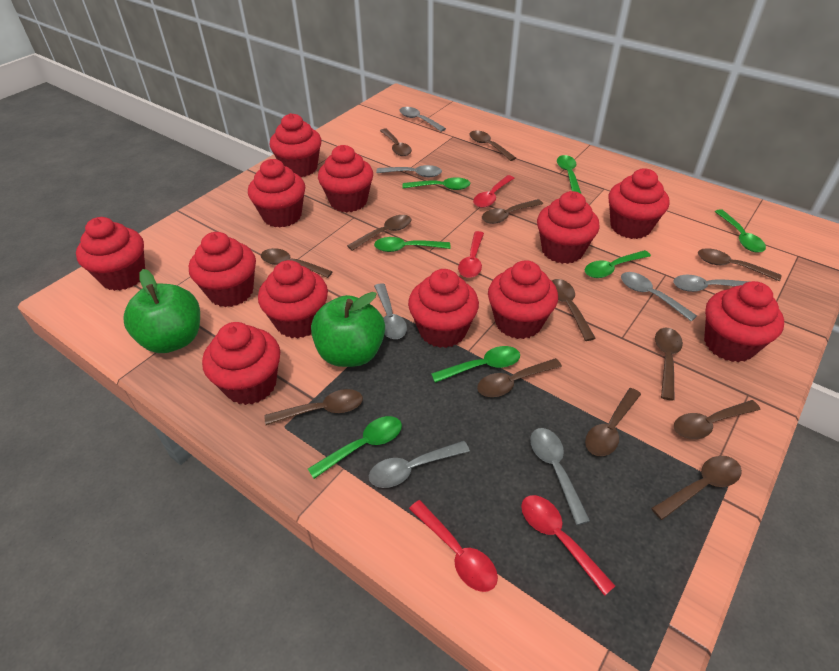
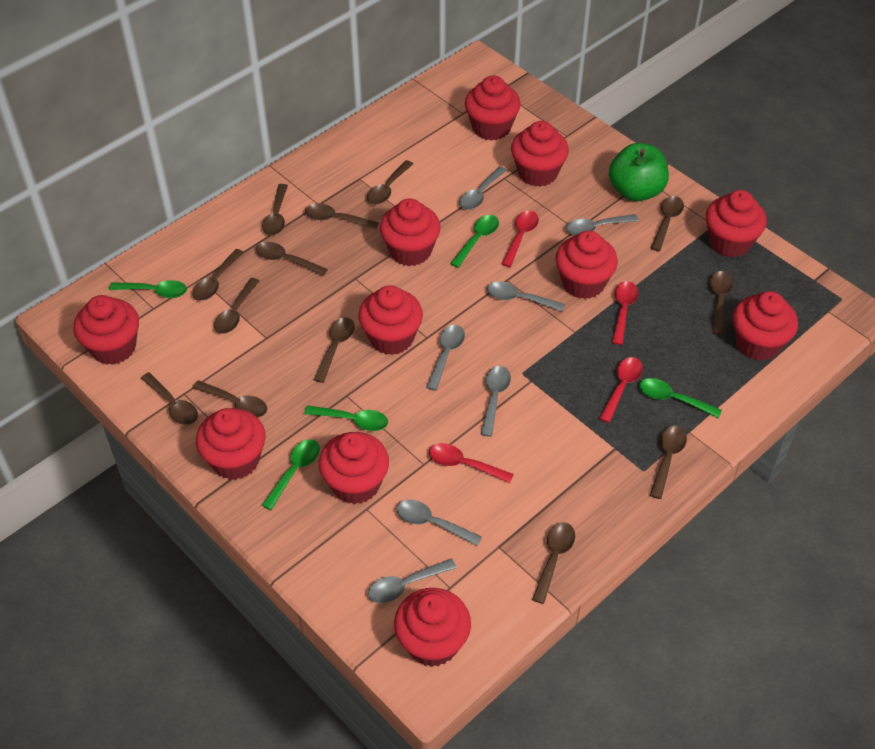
green apple: [123,269,200,353] [311,292,385,367] = 2 -> [609,143,669,201] = 1
green spoon: [308,416,402,479] [374,237,450,252] [403,177,470,190] [431,346,520,383] [557,155,581,193] [585,250,651,278] [715,209,766,252] = 7 -> [109,280,187,298] [262,439,320,510] [304,405,388,431] [450,215,499,268] [639,378,722,418] = 5
red cupcake: [76,217,145,291] [189,232,256,307] [202,322,280,405] [248,159,305,228] [258,260,328,339] [270,113,322,177] [318,145,373,212] [408,269,479,348] [488,260,558,339] [537,191,600,264] [608,168,669,239] [704,281,784,362] = 12 -> [73,295,139,365] [196,408,266,480] [319,432,389,504] [358,285,423,355] [380,199,440,266] [394,588,471,667] [465,76,521,141] [511,121,569,187] [555,231,618,299] [706,190,767,257] [733,291,798,361] = 11

